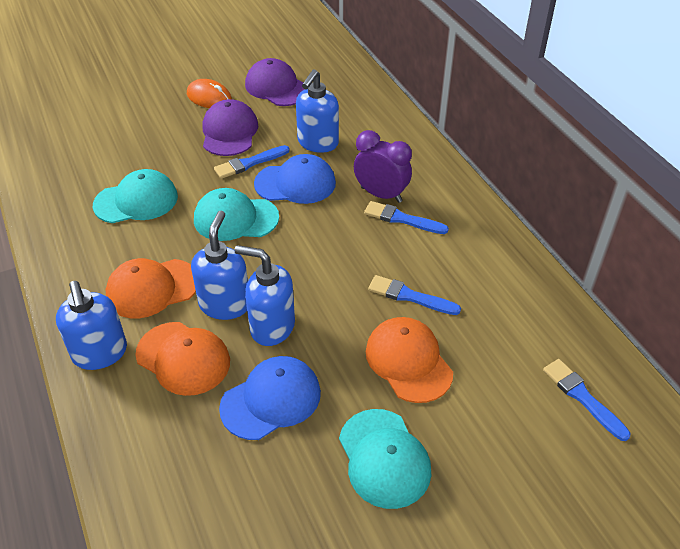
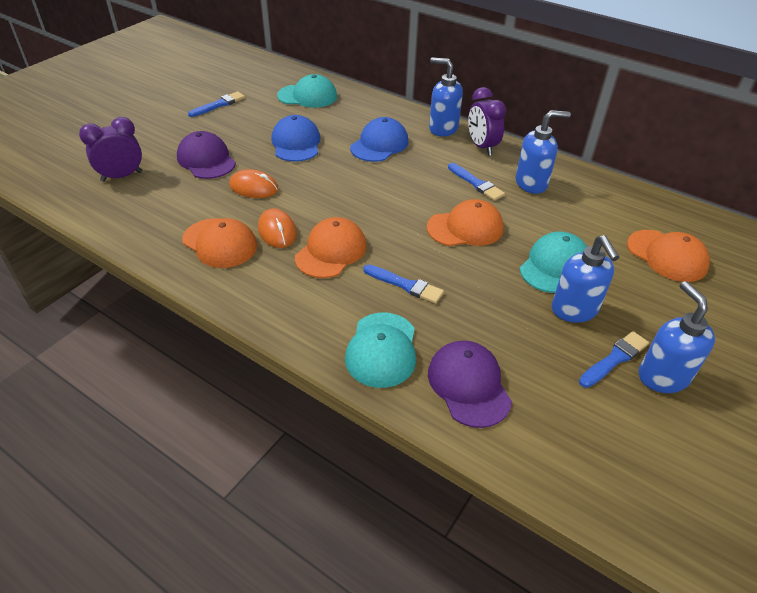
orange cap: [105,258,196,318] [135,322,230,396] [366,317,453,403] = 3 -> [182,218,257,268] [295,217,367,278] [427,199,504,246] [627,230,710,282] = 4
orange mouse: [187,79,232,108] = 1 -> [229,169,278,198] [258,208,297,248] = 2
purple clock: [354,130,412,203] = 1 -> [79,117,142,182] [468,87,506,156] = 2

